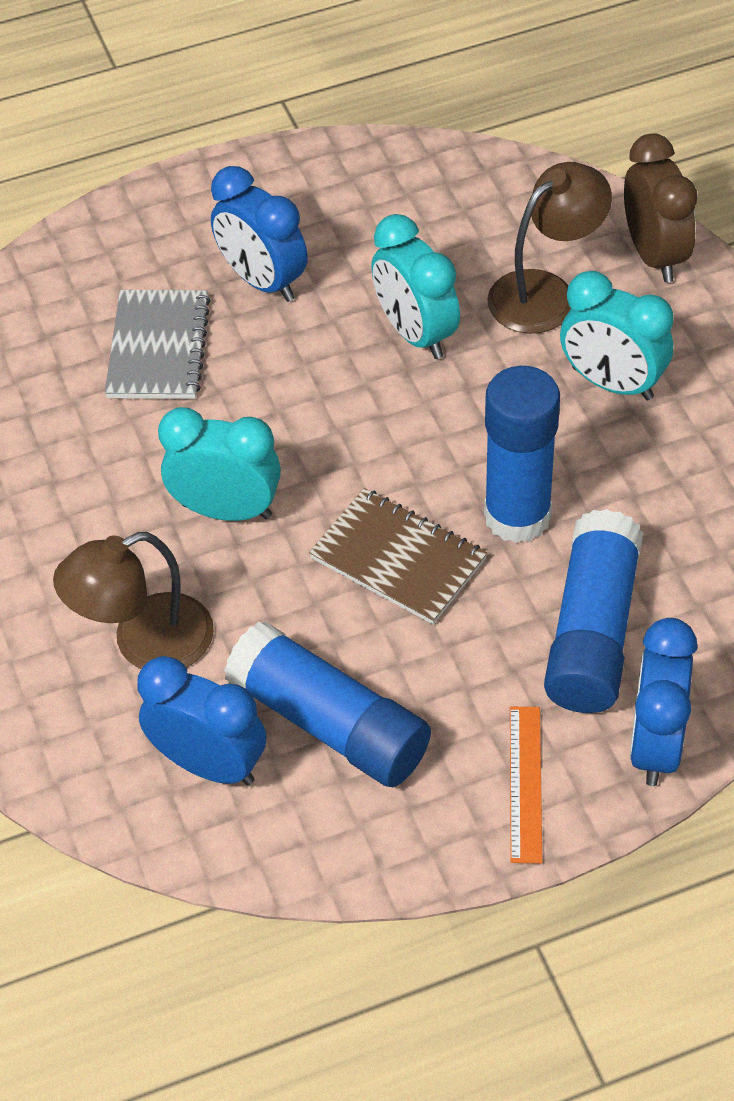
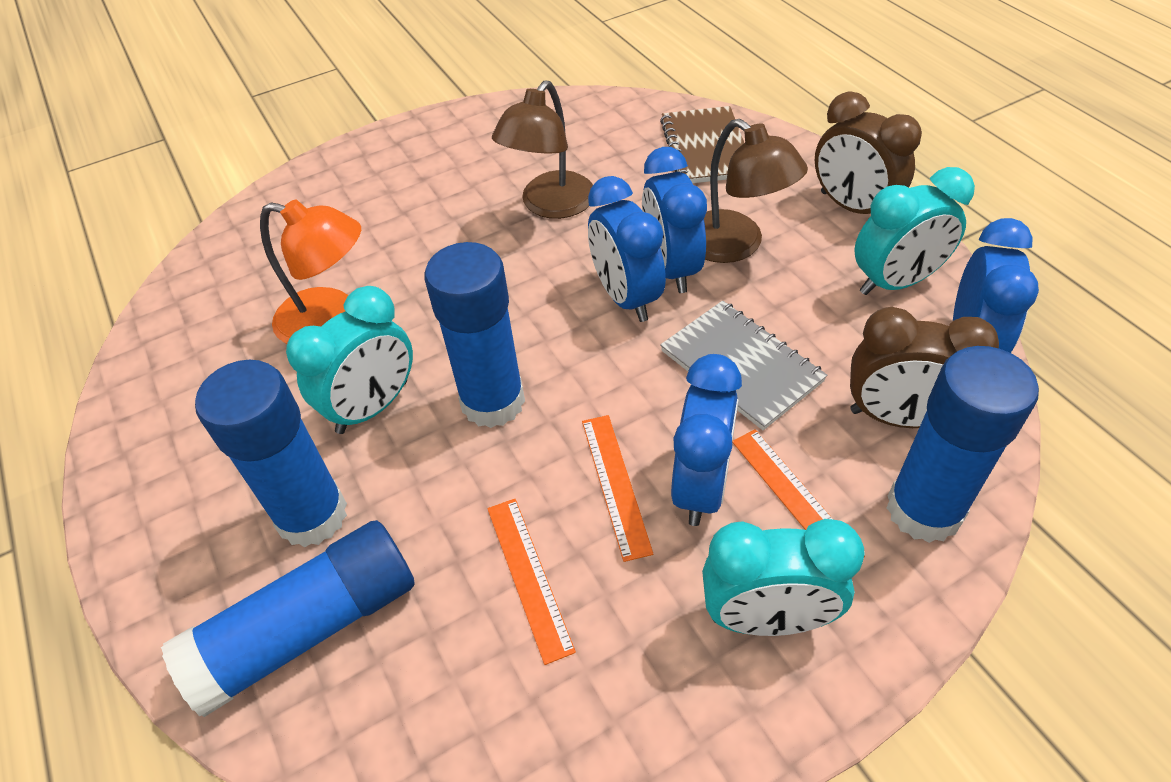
blue clock: [137,656,266,785] [211,166,308,302] [630,618,697,786] = 3 -> [588,176,666,322] [642,147,707,293] [671,354,742,526] [953,218,1039,353] = 4
blue glue stick: [224,621,431,787] [484,366,560,543] [544,509,643,713] = 3 -> [161,520,415,717] [195,360,347,547] [425,242,525,428] [886,346,1039,543] = 4
brown clock: [624,133,698,282] = 1 -> [815,91,922,214] [850,307,999,428] = 2
orange lamp: none = 0 -> [260,200,361,344] = 1
orange ruler: [510,707,542,864] = 1 -> [487,499,576,665] [582,415,653,562] [732,429,865,557] = 3

